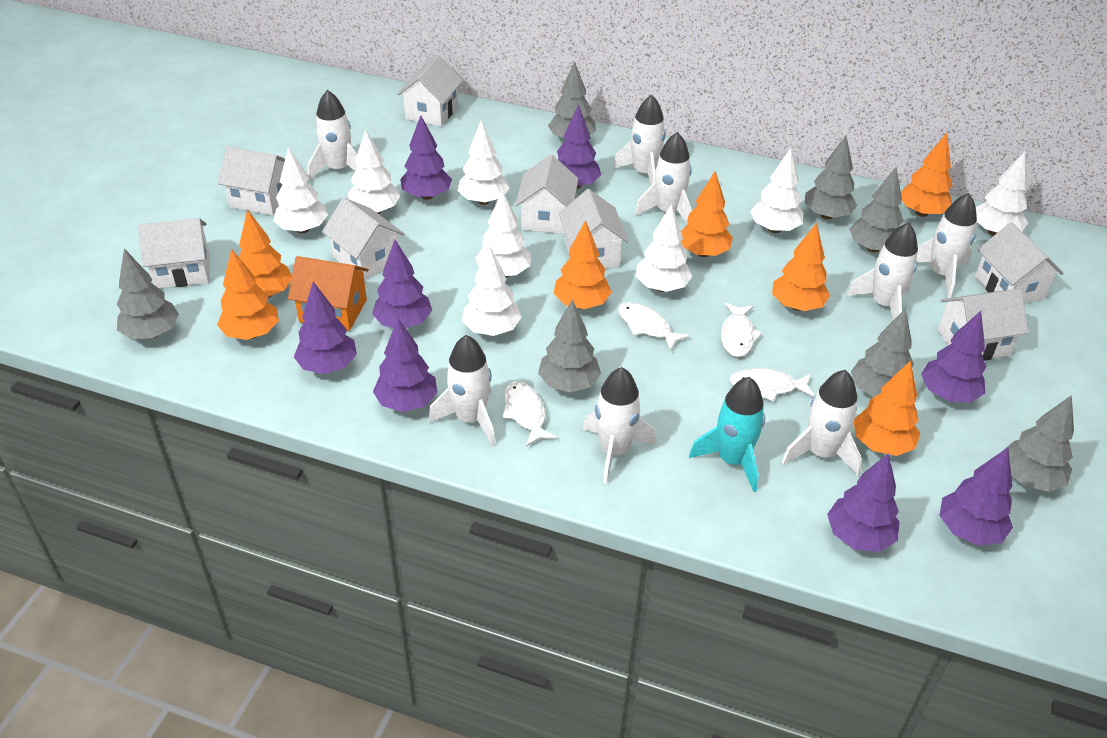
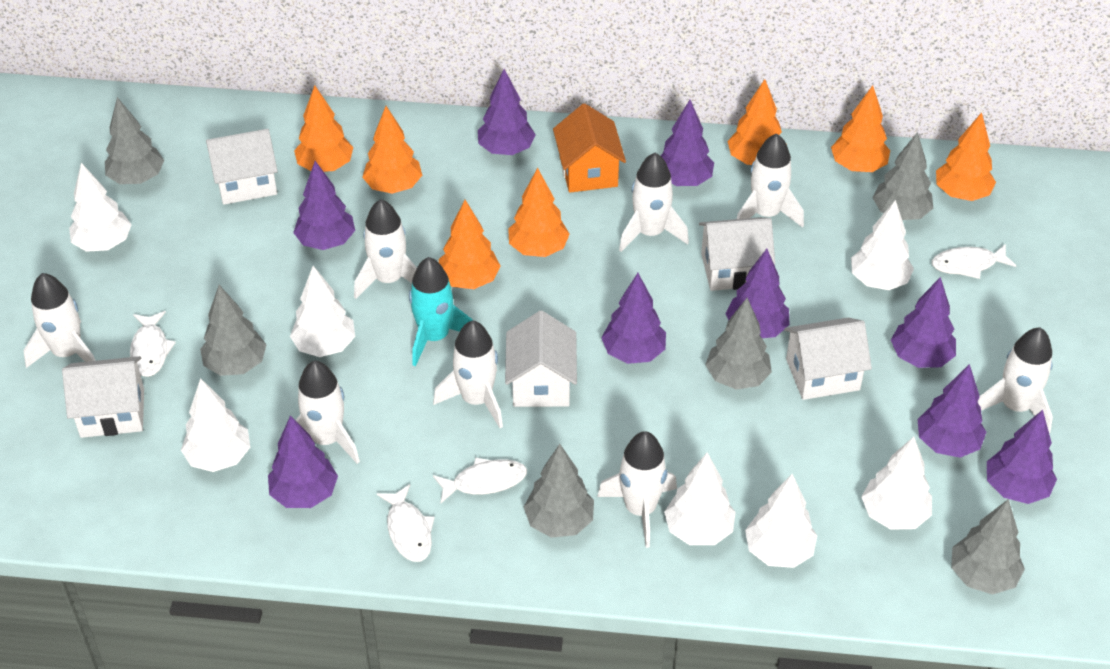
grey tree: [117,249,179,339] [538,300,601,392] [548,61,596,138] [804,136,857,220] [849,167,904,252] [851,308,914,397] [1004,395,1074,492] = 7 -> [105,97,164,184] [200,285,266,376] [524,444,594,538] [705,298,772,390] [872,132,933,220] [951,499,1025,594] = 6
purple tree: [294,282,357,374] [372,240,432,328] [373,318,437,412] [400,115,452,200] [557,105,601,189] [827,453,899,552] [921,311,986,403] [939,448,1013,546] = 8 -> [268,415,338,508] [293,161,355,250] [478,69,536,155] [601,273,666,364] [661,100,714,186] [725,249,790,338] [891,277,956,368] [918,364,986,458] [987,410,1057,504] = 9
white house: [138,218,210,289] [218,146,285,216] [322,198,405,280] [397,55,463,127] [515,155,578,234] [559,189,629,268] [937,289,1029,361] [975,222,1064,304] = 8 -> [62,356,144,438] [206,129,278,205] [505,311,577,407] [699,217,775,291] [784,318,872,400] = 5
white tree: [273,147,328,233] [348,129,401,214] [458,120,510,205] [462,245,522,336] [475,190,531,277] [636,204,692,292] [750,148,803,233] [976,152,1028,236] = 8 -> [69,163,132,252] [181,378,250,472] [290,266,355,357] [664,453,736,545] [745,474,817,568] [851,200,914,290] [861,437,932,530] = 7

